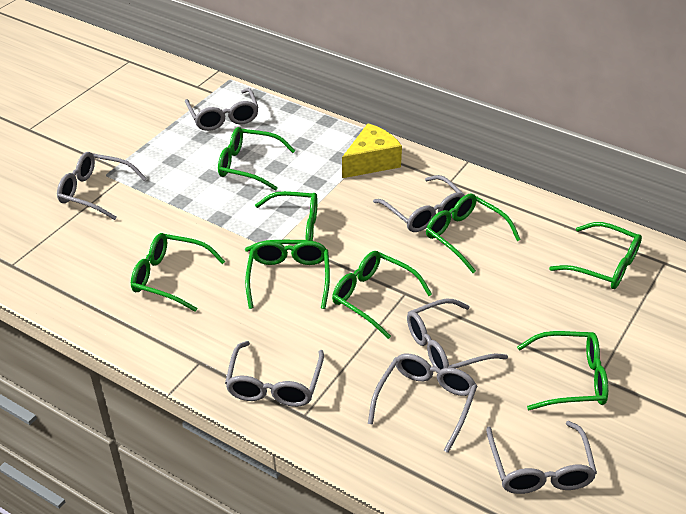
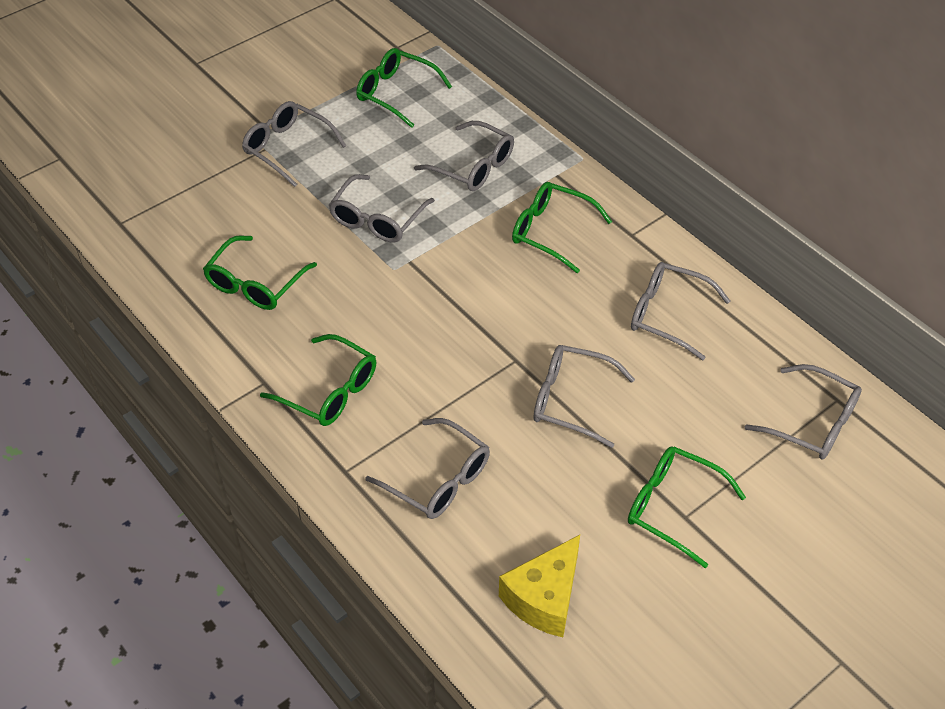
green glasses: [131,233,225,312] [218,127,296,191] [245,191,317,252] [245,241,330,309] [332,251,432,339] [426,194,521,273] [517,331,608,410] [549,222,642,289] = 8 -> [203,235,317,310] [260,334,376,426] [356,48,452,128] [512,182,612,273] [628,446,746,568] = 5

